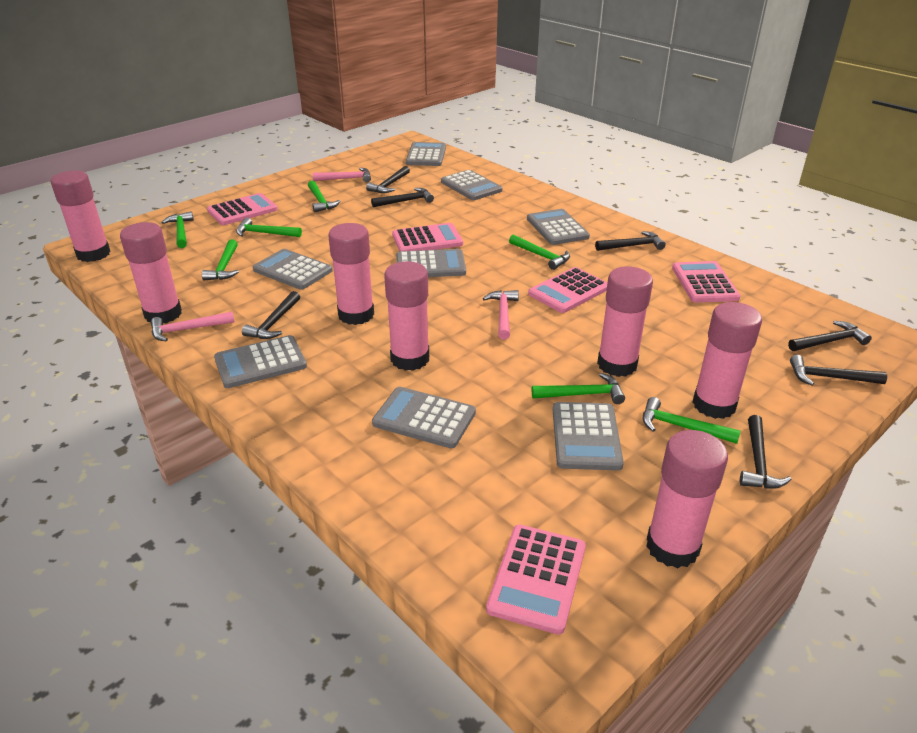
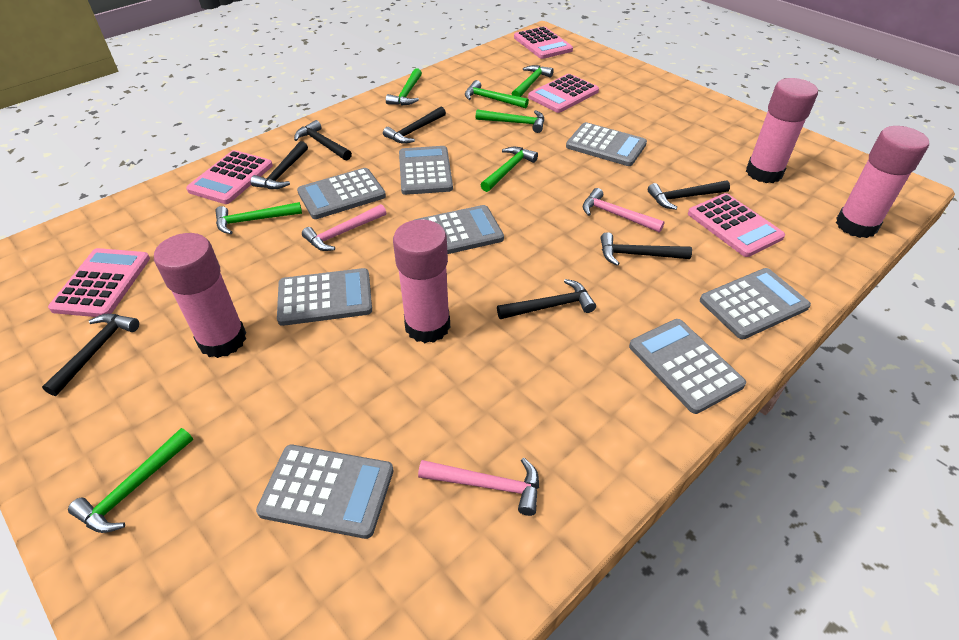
pink glue stick: [51,171,111,262] [120,222,182,323] [328,223,374,325] [384,261,429,371] [597,266,653,377] [646,430,728,568] [693,302,762,419] = 7 -> [154,233,246,358] [393,219,450,343] [746,78,818,183] [836,126,929,238] = 4

